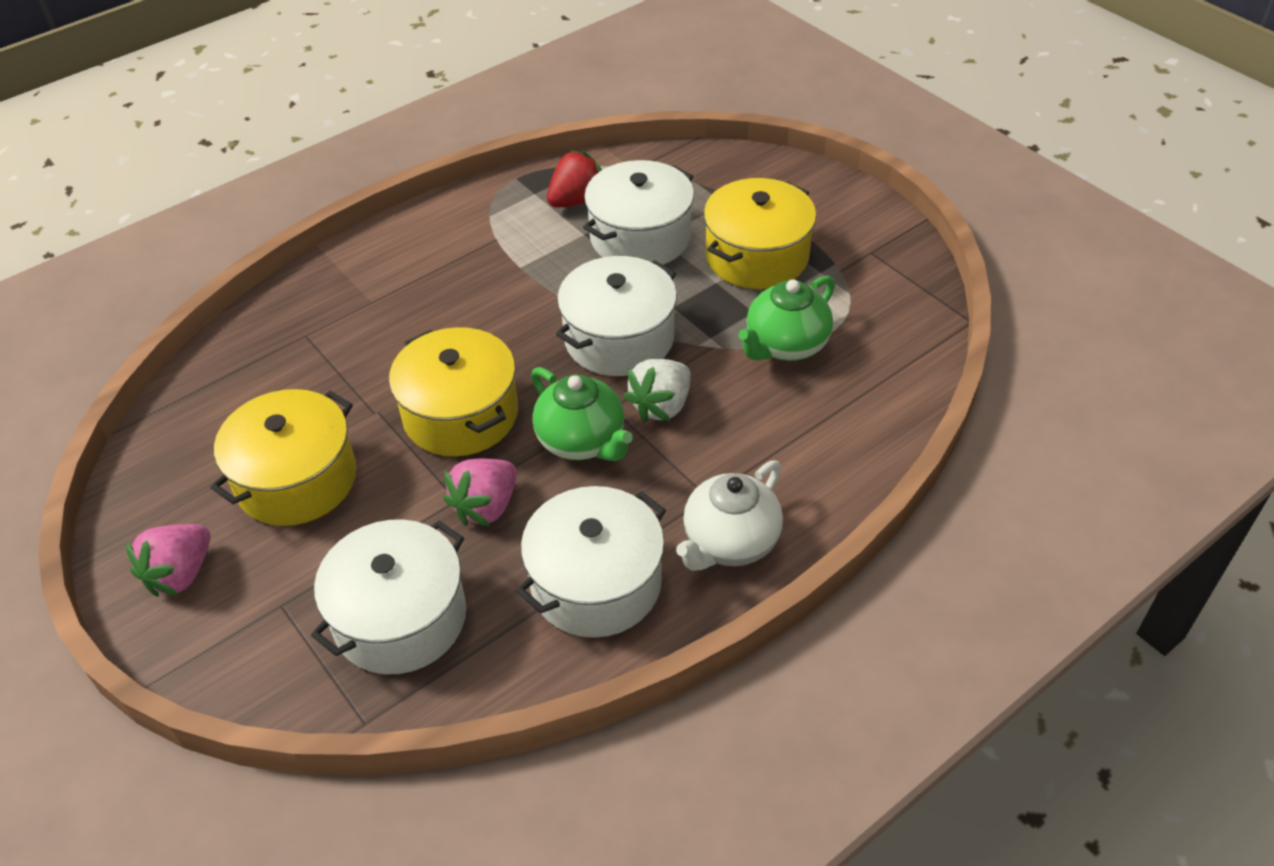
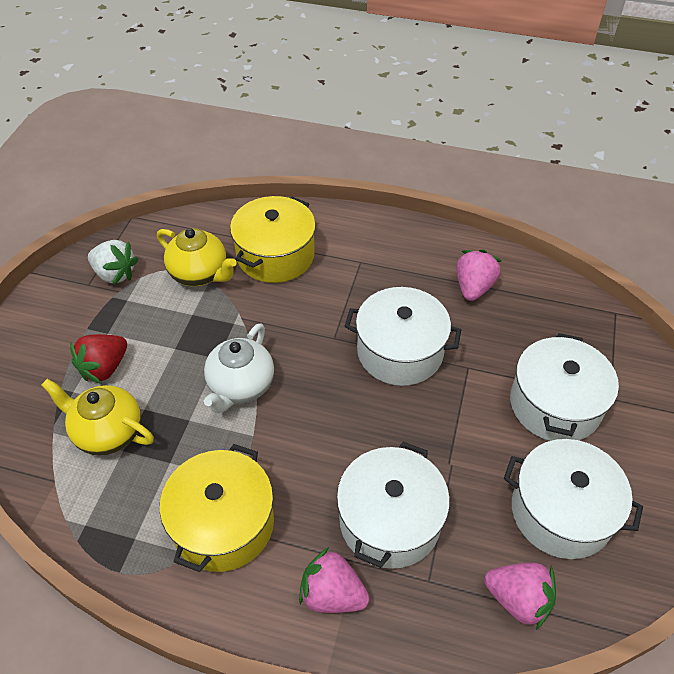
green teapot: [531,367,633,461] [738,275,835,361] = 2 -> none = 0
pink strawberry: [126,524,210,597] [443,459,517,527] = 2 -> [299,547,369,613] [456,249,502,301] [484,563,556,630] = 3
yellow pot: [210,389,357,526] [389,327,518,457] [704,178,816,289] = 3 -> [160,444,274,572] [230,196,316,283] = 2
yellow teapot: none = 0 -> [41,379,154,455] [157,228,237,286] = 2

